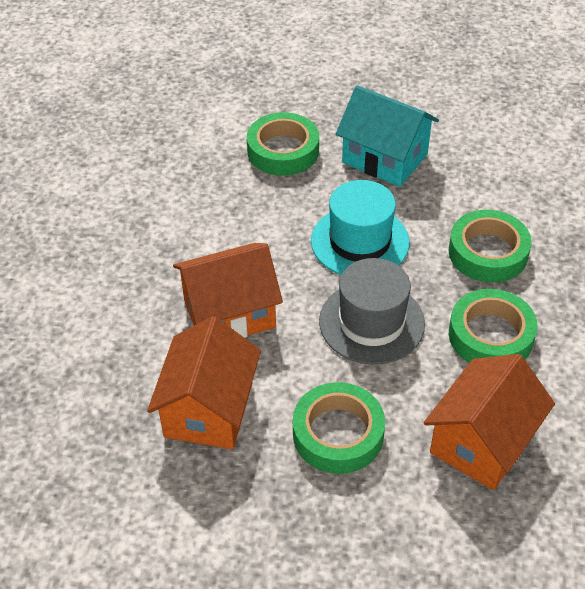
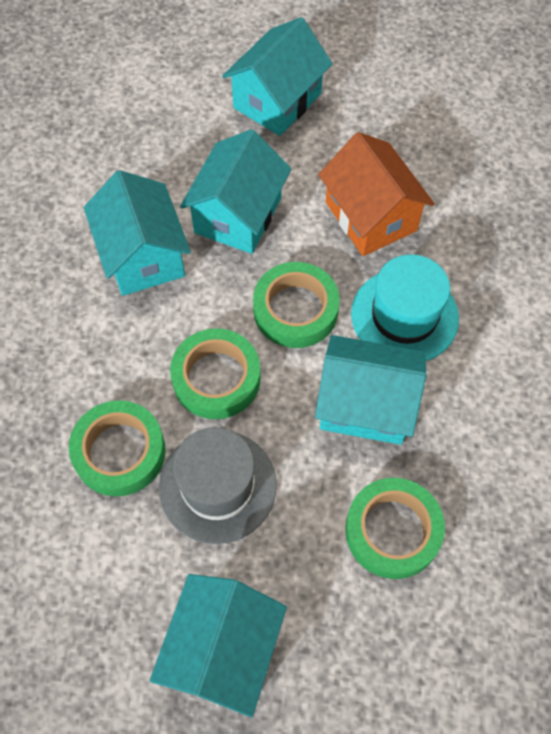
orange house: [147,316,261,449] [173,243,283,338] [423,354,555,490] = 3 -> [318,132,435,256] = 1
turquoise house: [336,85,439,187] = 1 -> [84,170,191,296] [150,574,287,717] [180,129,291,254] [222,17,333,136] [315,335,426,445] = 5

